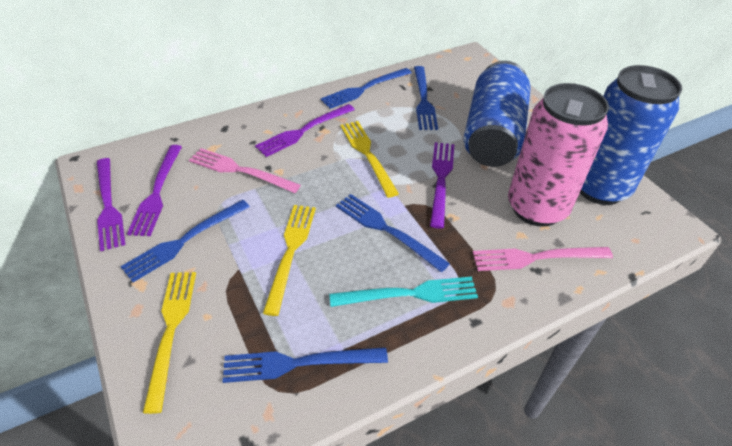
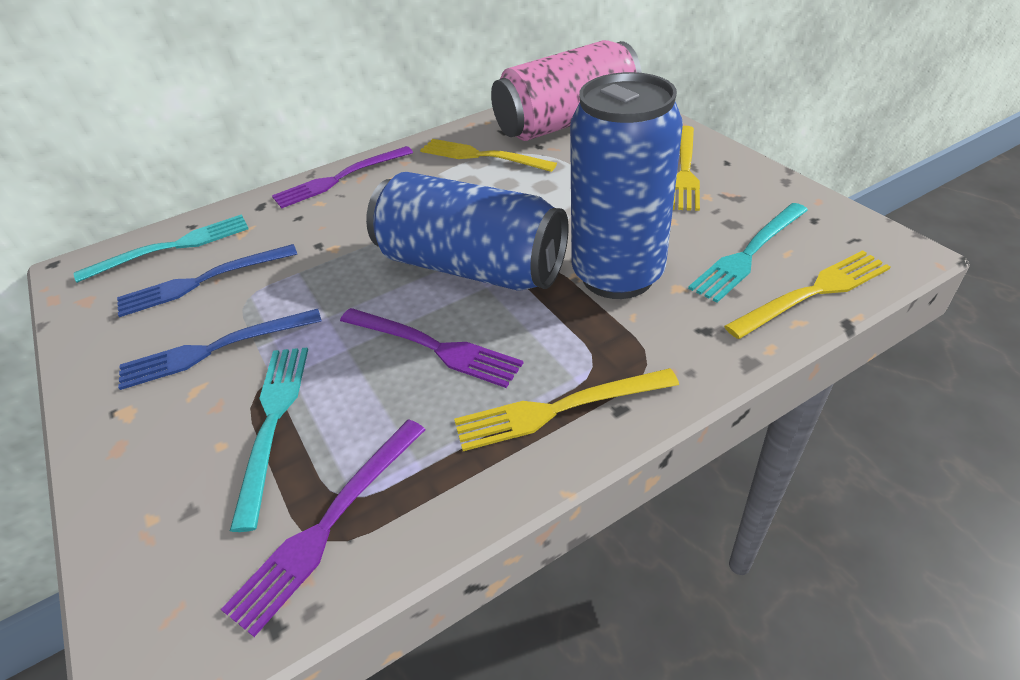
blue fork: [120,200,250,282] [223,347,388,383] [320,68,412,109] [336,194,450,272] [414,66,438,130] = 5 -> [117,244,297,317] [118,309,322,390] = 2
pink fork: [189,148,301,193] [473,247,613,271] = 2 -> none = 0
purple fork: [97,158,125,251] [127,145,182,236] [255,104,355,157] [430,142,454,229] = 4 -> [221,419,426,637] [272,146,413,209] [340,308,523,388] = 3
turquoise fork: [329,277,478,307] = 1 -> [74,214,249,283] [230,347,308,532] [688,203,808,303] = 3
yellow fork: [143,272,196,414] [263,205,316,316] [340,121,399,198] = 3 -> [420,139,557,172] [454,368,679,451] [673,126,700,211] [724,250,890,339] = 4

